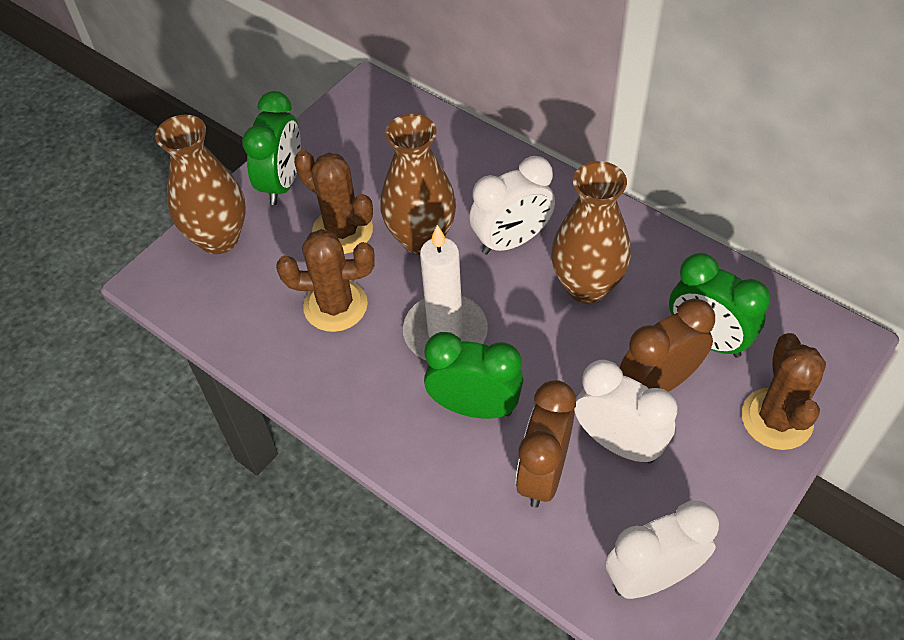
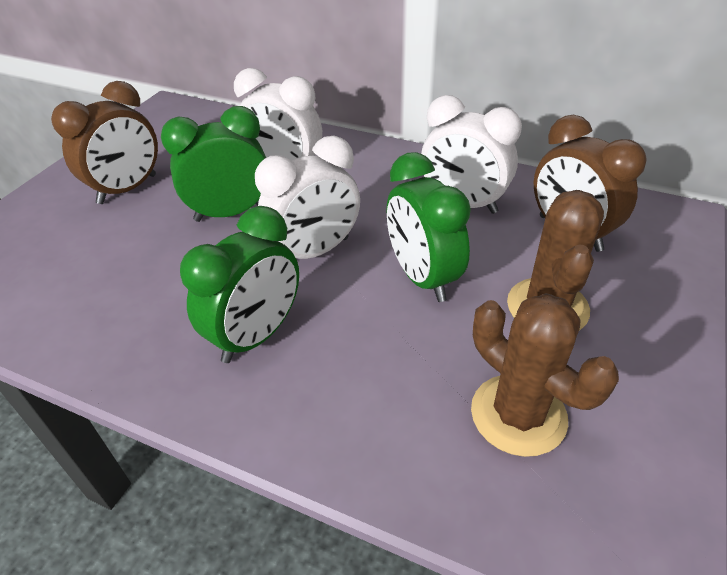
brown cactus: [276,229,375,332] [294,150,373,254] [742,333,826,450] = 3 -> [471,293,619,457] [507,190,604,331] = 2
brown vase: [155,115,246,254] [380,114,456,255] [551,161,631,303] = 3 -> none = 0
white candle: [403,225,488,360] = 1 -> none = 0

